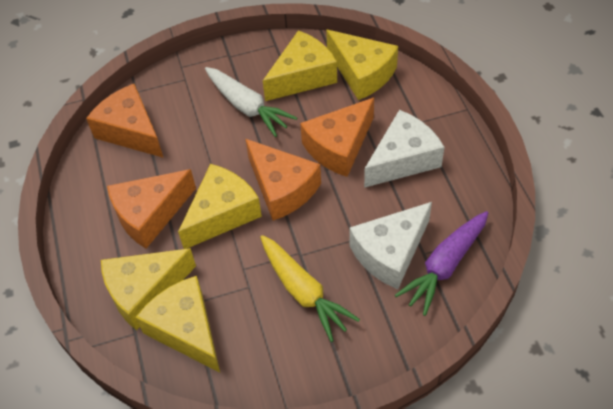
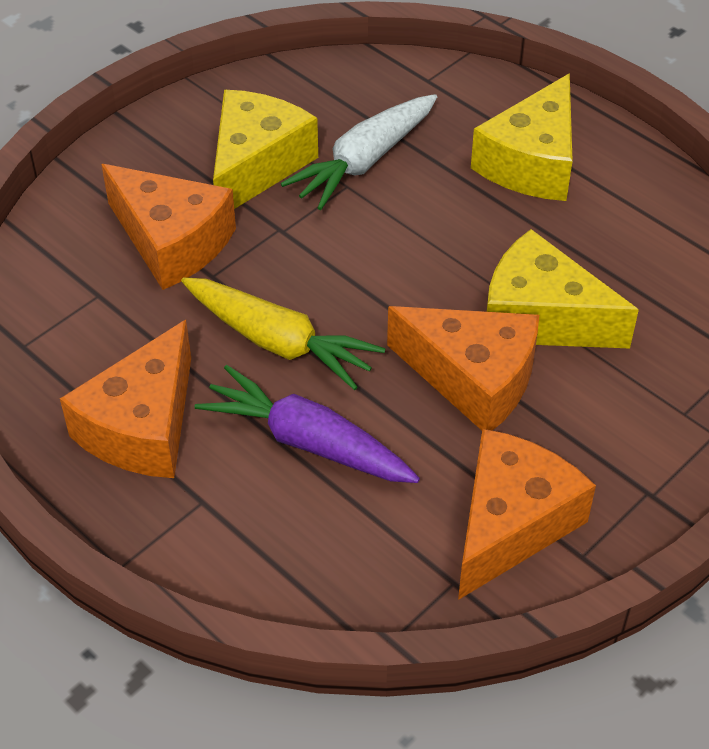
white cheese: [349,202,432,289] [364,110,444,188] = 2 -> none = 0
yellow cheese: [101,248,196,331] [135,276,220,373] [178,164,262,249] [263,30,337,101] [326,30,398,100] = 5 -> [213,90,318,209] [471,73,573,201] [487,229,639,348] = 3

